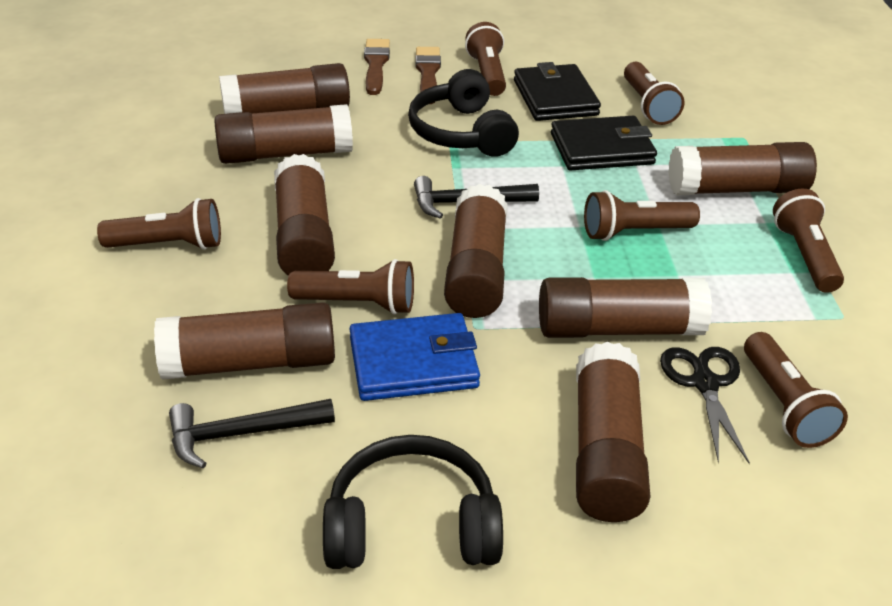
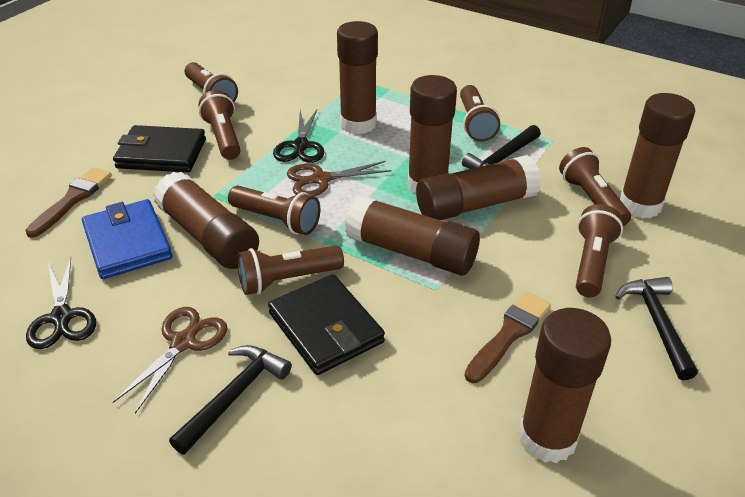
black hammer: [169,399,335,468] [414,176,539,219] = 2 -> [169,345,292,455] [462,125,541,169] [615,277,698,380] = 3
black headphones: [323,435,503,569] [408,69,519,157] = 2 -> none = 0
black scissors: [660,347,750,464] = 1 -> [26,257,96,349] [273,110,324,163] = 2
brown glue stick: [154,302,335,380] [214,104,353,164] [219,63,350,114] [274,154,335,276] [444,184,508,318] [539,277,712,338] [576,341,650,522] [668,142,817,195] = 8 -> [153,172,259,269] [337,21,378,134] [345,195,480,276] [407,75,457,195] [416,155,541,220] [519,308,611,463] [620,93,695,219] = 7
brown scissors: none = 0 -> [113,307,227,414] [287,161,392,196] = 2

